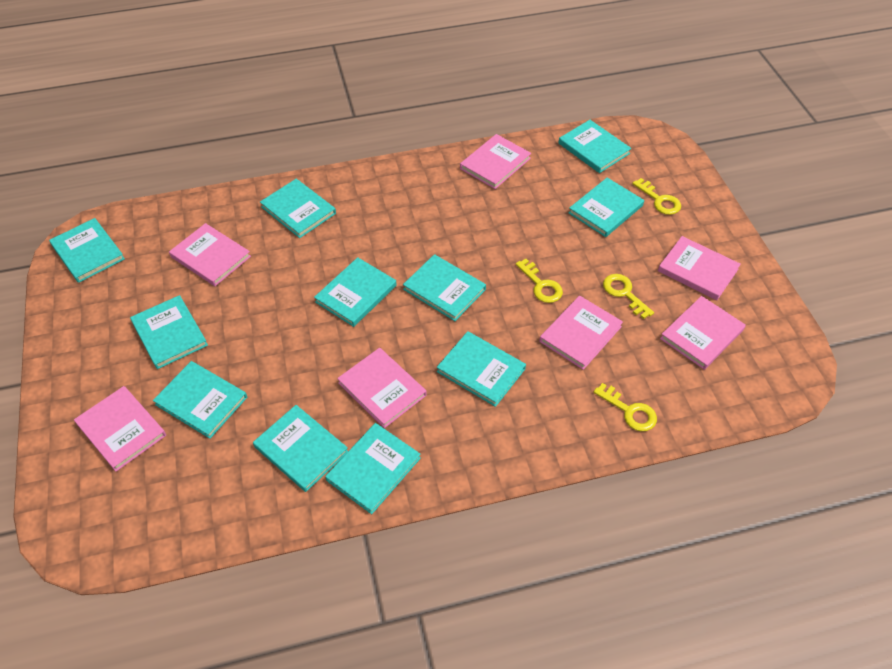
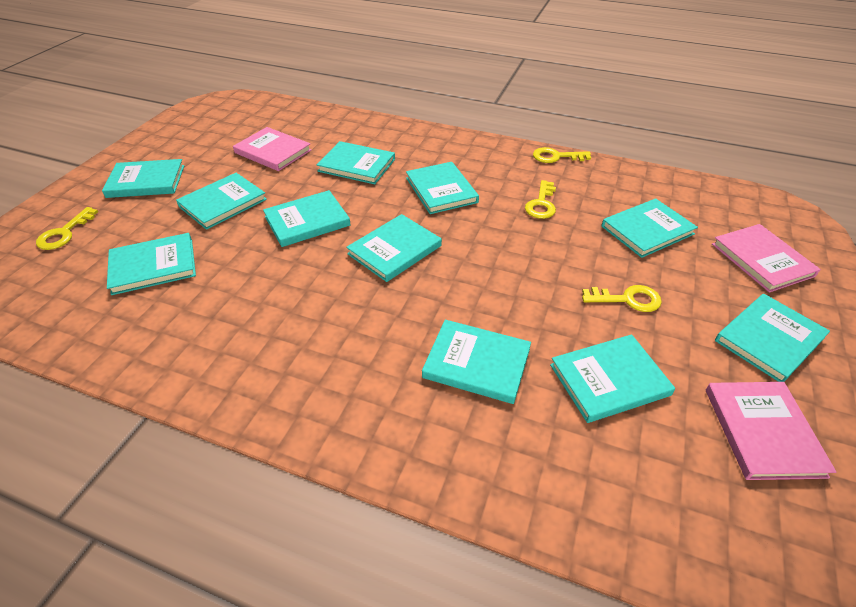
pink book: [74,386,166,472] [169,223,251,286] [337,348,427,428] [460,134,531,189] [539,296,623,370] [658,236,741,300] [660,296,746,370] = 7 -> [233,127,311,171] [706,382,836,480] [712,224,821,293] = 3

